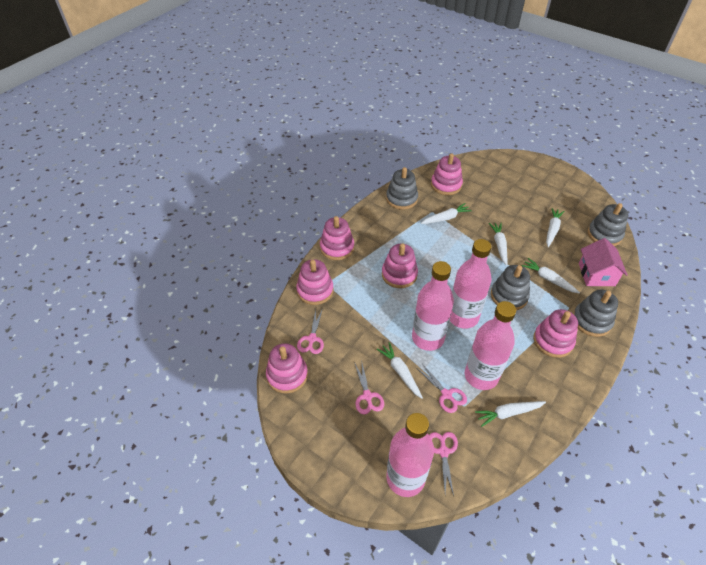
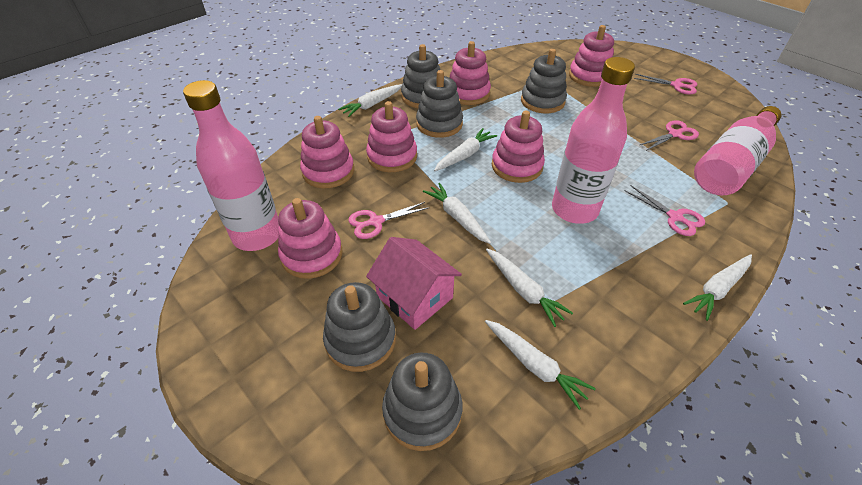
grey stacking toy: [386,167,418,210] [491,265,530,310] [573,290,618,337] [588,203,628,246] = 4 -> [323,282,396,372] [382,353,463,451] [401,44,440,108] [416,70,463,138] [521,49,567,113] = 5
pink bottle: [386,413,434,497] [412,261,454,351] [450,239,492,329] [465,301,516,390] = 4 -> [183,80,279,251] [552,57,635,224] [694,106,782,195] = 3

